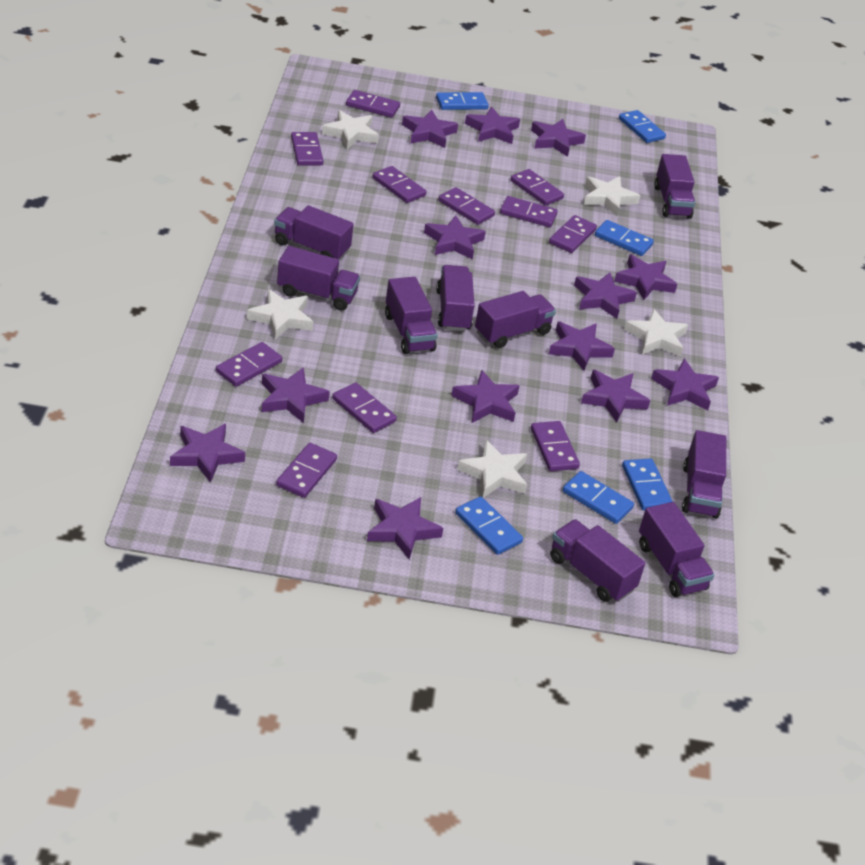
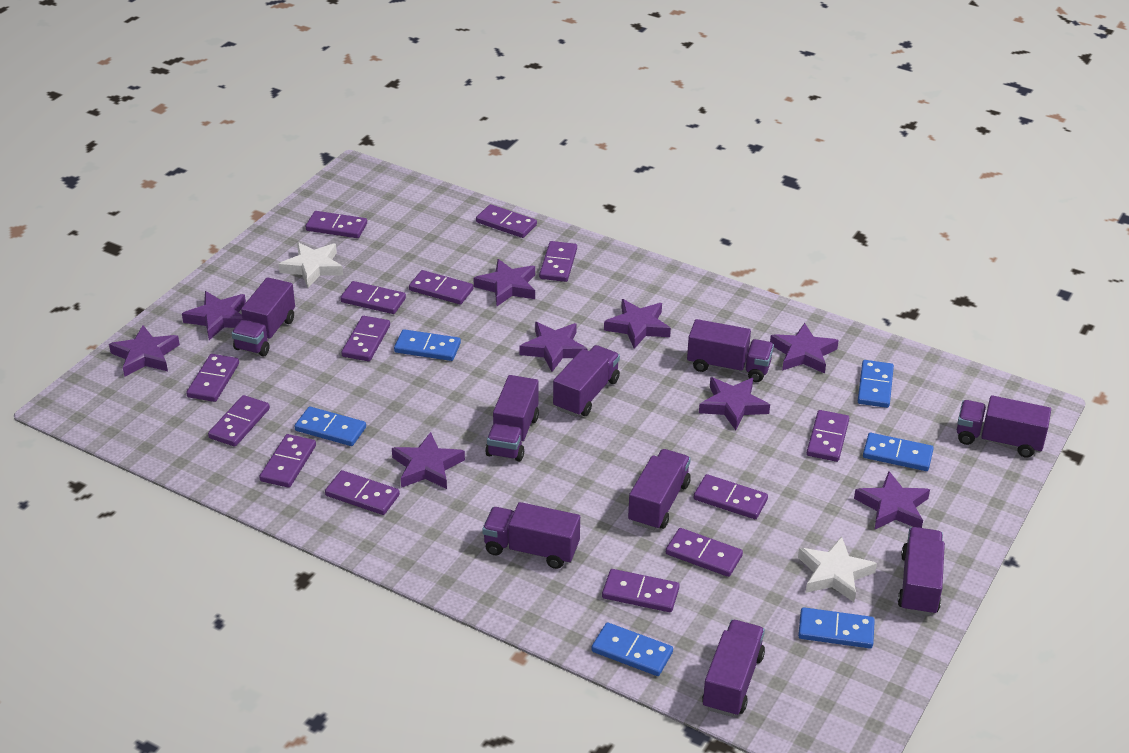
purple domino: [216,342,282,387] [276,443,337,498] [291,132,323,165] [332,382,397,433] [346,90,400,118] [372,166,426,203] [438,187,495,225] [500,196,558,227] [511,169,564,206] [531,421,580,471] [549,215,597,253] = 11 -> [186,354,239,402] [208,395,270,447] [259,434,316,488] [306,211,367,238] [325,470,400,515] [340,281,406,314] [341,316,390,361] [409,270,473,305] [476,204,537,238] [539,241,577,282] [602,569,680,612] [666,528,743,577] [694,474,768,519] [807,410,849,462] = 14
purple star: [170,424,245,483] [262,367,330,423] [367,497,443,559] [402,110,458,148] [424,215,486,260] [451,370,520,423] [465,107,520,144] [531,119,586,157] [549,322,615,371] [574,272,637,319] [581,370,650,423] [614,254,677,300] [651,358,719,410] = 13 -> [109,325,180,377] [182,291,246,340] [392,432,465,489] [474,259,535,306] [520,322,588,372] [604,299,671,349] [699,377,770,430] [770,323,839,374] [854,471,930,529] = 9
white star: [247,289,313,339] [322,110,379,149] [457,440,527,498] [584,176,641,216] [624,308,688,357] = 5 -> [279,242,343,288] [798,537,877,602] = 2

